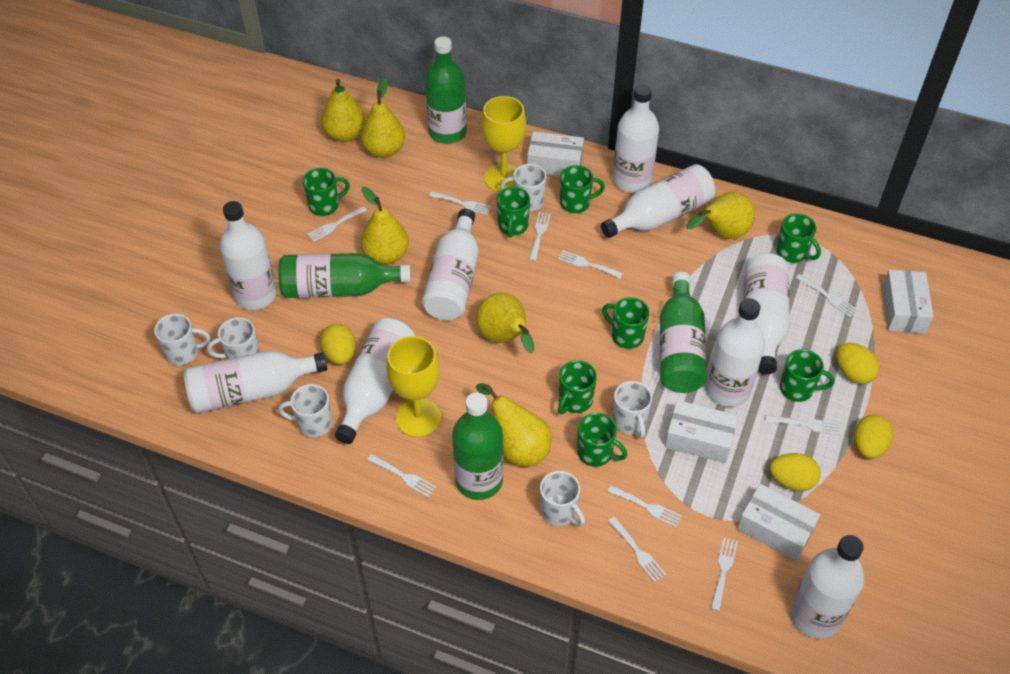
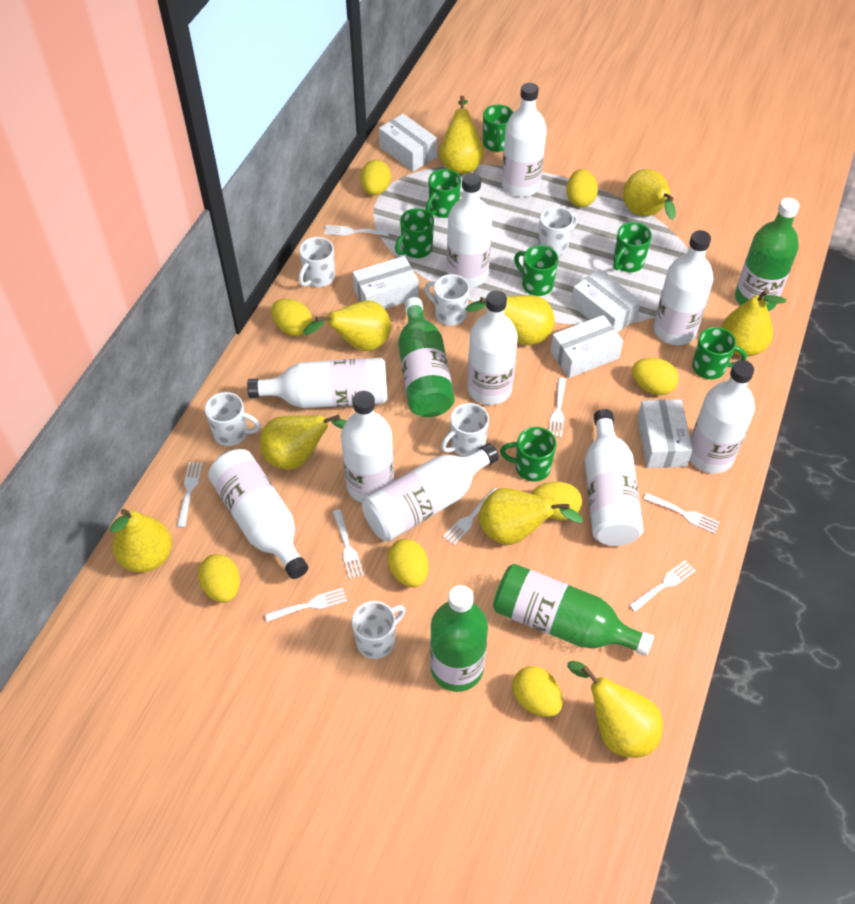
green mug: [302,168,350,216] [497,187,530,238] [558,360,597,414] [560,165,605,213] [577,413,627,467] [602,297,650,349] [776,213,821,263] [780,349,835,402] = 8 -> [395,208,434,258] [426,169,461,218] [483,105,514,152] [500,427,556,482] [514,245,558,296] [613,222,652,272] [692,327,747,379] = 7
white bottle: [184,351,327,413] [219,201,277,310] [335,318,415,444] [422,209,479,320] [601,164,715,238] [613,84,659,193] [706,298,765,407] [744,253,790,374] [790,535,864,639] = 9 -> [208,449,308,579] [247,358,387,408] [341,391,394,503] [362,443,499,541] [447,173,492,288] [467,290,518,405] [502,83,547,197] [585,409,643,546] [653,230,713,345] [689,360,755,474] = 10
white box: [527,131,584,176] [665,400,738,463] [737,484,820,561] [882,270,933,334] = 4 -> [352,256,419,309] [379,114,437,172] [550,315,623,378] [571,269,641,333] [637,399,693,468] = 5
white fork: [307,206,367,242] [367,454,436,497] [429,191,492,215] [529,212,551,261] [558,250,623,278] [607,485,682,527] [608,517,666,583] [711,537,738,611] [766,415,840,435] [796,274,858,317] = 10 -> [177,462,203,528] [265,588,347,622] [324,225,389,236] [333,509,364,579] [443,488,497,545] [549,377,566,438] [629,560,696,612] [644,493,720,534] = 8
yellow egg: [320,324,356,365] [769,453,821,491] [836,343,879,384] [854,415,893,459] = 4 -> [198,554,240,603] [271,299,313,336] [360,160,391,195] [387,539,429,587] [513,666,563,717] [532,482,582,520] [567,169,598,207] [632,358,679,395] = 8
yellow goblet: [386,336,441,437] [481,96,526,192] = 2 -> none = 0
yellow pear: [321,79,366,142] [360,78,405,158] [361,187,409,265] [476,293,534,353] [476,383,552,467] [687,192,755,239] = 6 -> [110,509,172,573] [260,415,346,470] [303,300,391,351] [439,96,484,174] [465,295,555,345] [479,488,583,545] [567,661,663,758] [623,169,676,220] [721,289,786,356] = 9

